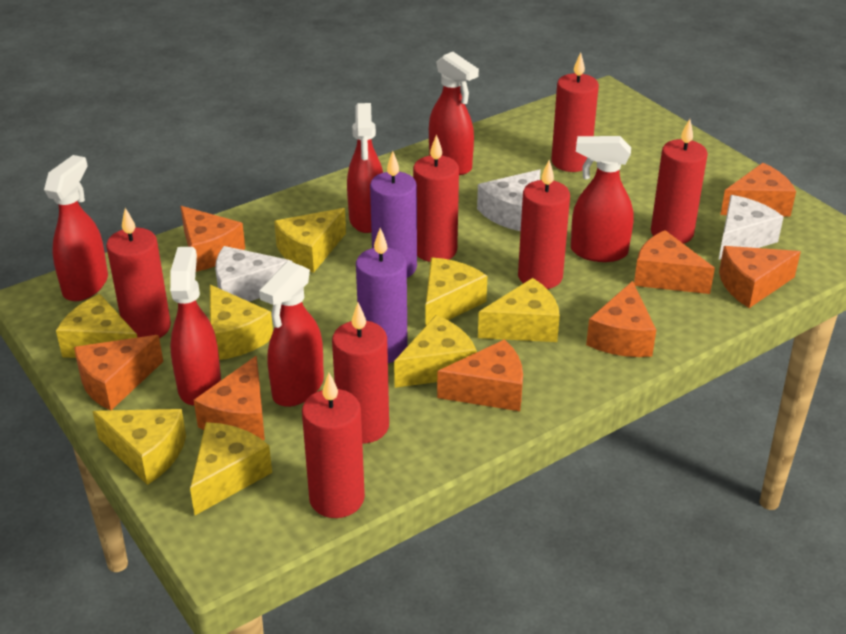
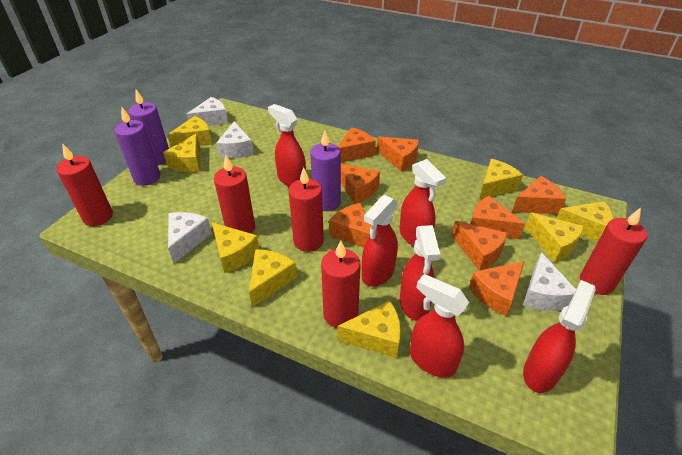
purple candle: [356,228,408,363] [370,151,417,277] = 2 -> [115,107,160,186] [129,89,169,165] [310,130,341,211] = 3
red candle: [106,208,171,338] [302,373,365,518] [332,303,389,444] [413,134,459,262] [518,160,570,289] [551,53,599,172] [651,119,708,244] = 7 -> [56,143,113,226] [214,154,255,233] [288,167,324,252] [321,240,360,328] [580,208,647,295] = 5
white cheese: [215,246,292,302] [477,169,541,231] [718,195,784,260] = 3 -> [168,212,212,263] [187,97,228,126] [216,121,254,158] [523,252,576,311] = 4

